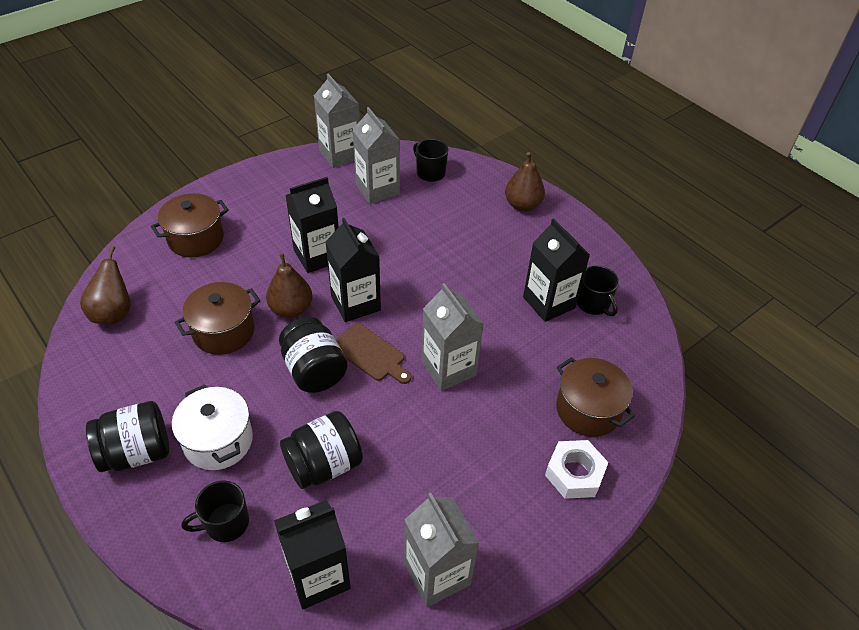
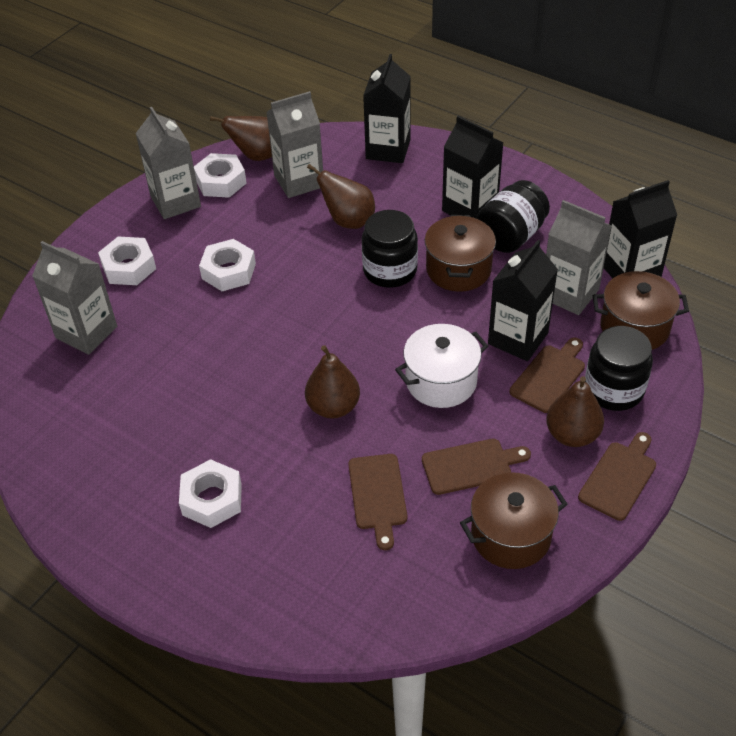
black mug: [181,481,249,542] [413,139,448,182] [577,266,619,316] = 3 -> none = 0
brown cutting board: [336,323,411,384] = 1 -> [348,454,407,550] [422,439,531,495] [509,338,585,413] [578,432,656,521] = 4
brown pear: [80,246,131,324] [266,253,313,318] [505,152,545,211] = 3 -> [210,116,272,161] [305,345,360,418] [307,164,375,229] [546,376,604,447] = 4
white nut: [545,440,609,499] = 1 -> [98,237,156,285] [179,459,242,528] [194,153,247,198] [199,239,256,291] = 4

